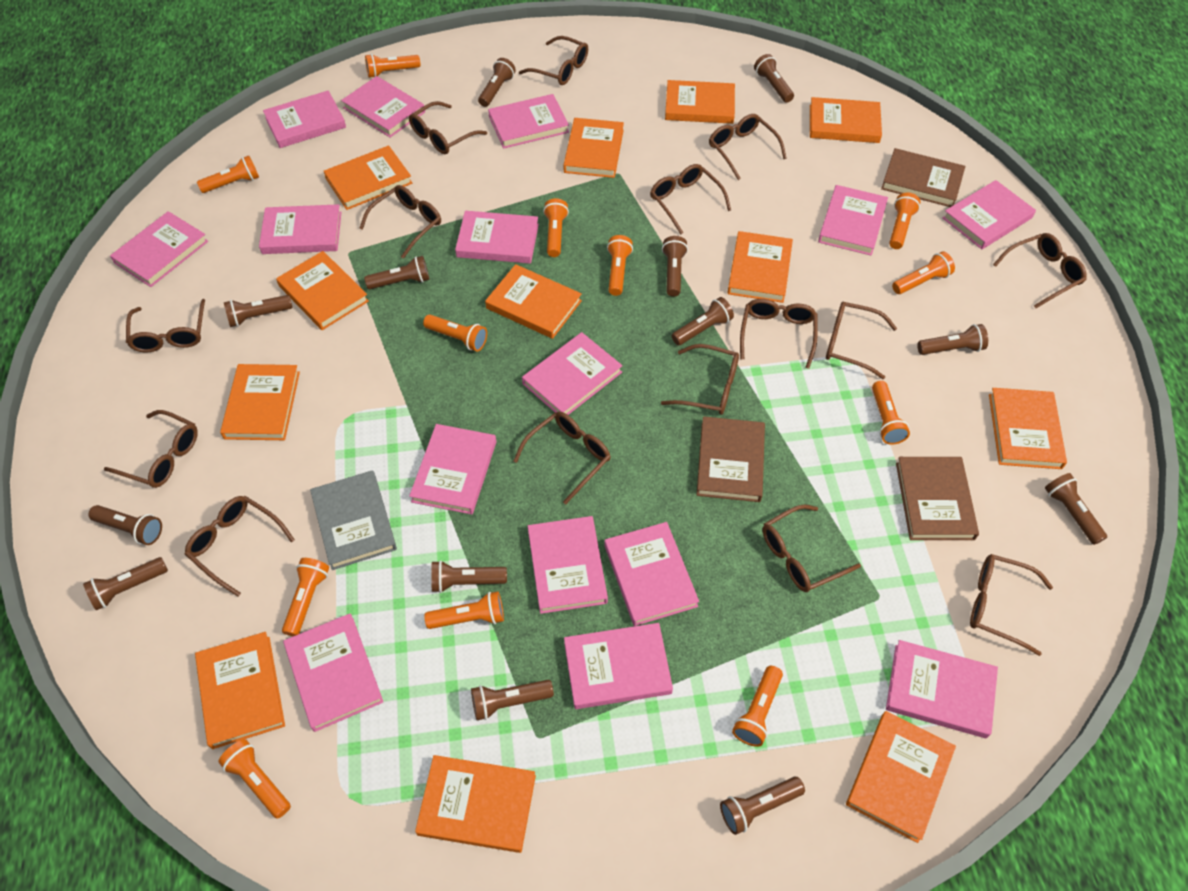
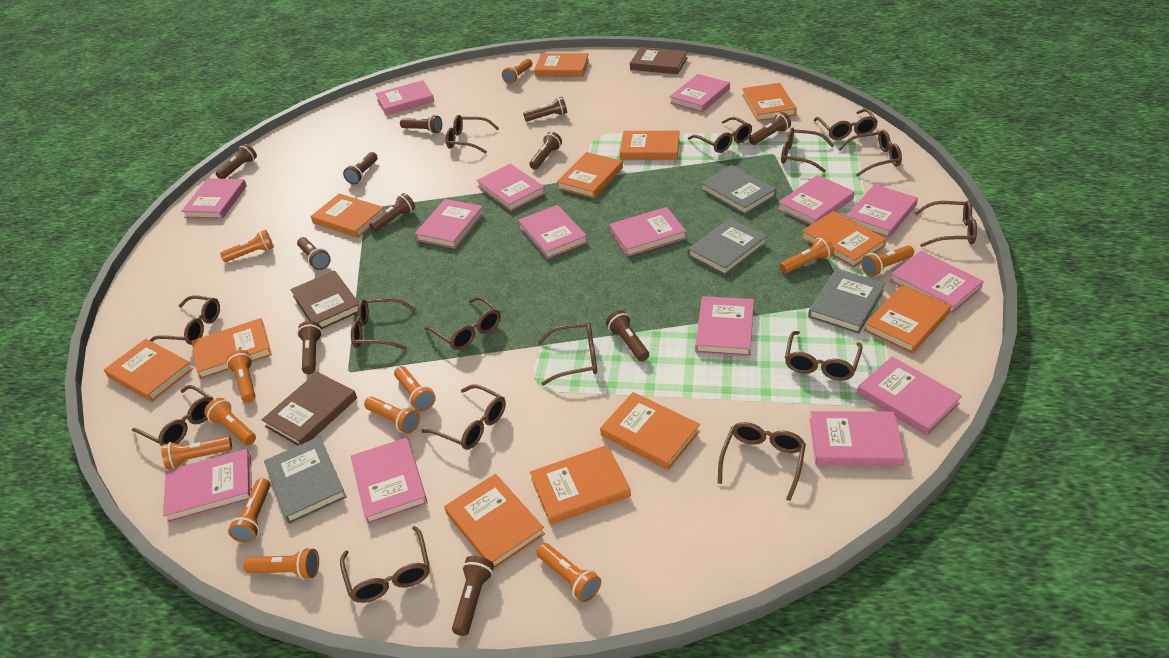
brown flashlight: [83,557,168,610] [88,505,162,545] [224,295,293,327] [364,256,429,289] [431,560,507,593] [471,680,554,720] [478,58,516,107] [662,236,688,297] [672,297,734,345] [720,777,805,835] [754,54,794,103] [917,324,988,355] [1045,473,1107,545] = 13 -> [216,144,257,179] [297,237,331,270] [297,321,322,374] [343,152,378,184] [369,193,415,232] [400,115,442,134] [452,556,494,636] [523,97,567,121] [529,132,562,170] [606,310,649,361] [749,112,791,145] = 11
grey book: [310,470,397,570] = 1 -> [264,436,347,524] [688,218,767,275] [701,165,776,215] [808,268,886,334] = 4

